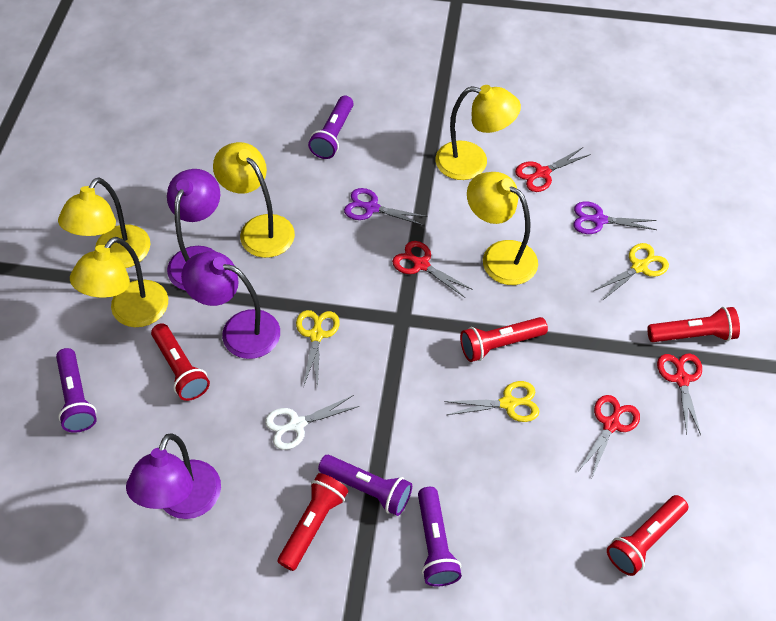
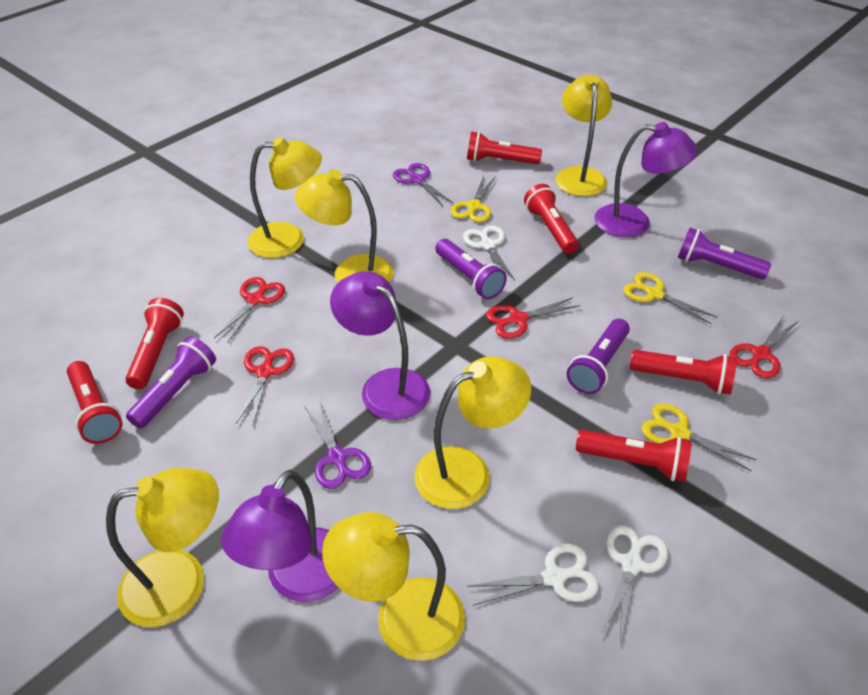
red flashlight: [151,323,210,401] [278,473,348,571] [460,317,548,362] [607,495,688,576] [647,307,740,342] = 5 -> [67,361,122,444] [125,298,184,389] [467,131,542,164] [524,184,579,254] [576,429,692,482] [630,350,737,395] = 6
white scissors: [265,395,359,450] = 1 -> [463,226,515,280] [467,544,599,606] [600,525,668,645] = 3
yellow lamp: [58,177,151,268] [70,237,168,327] [213,142,295,258] [435,85,521,180] [467,172,538,285] = 5 -> [106,468,219,627] [247,137,322,258] [295,170,393,283] [322,512,465,661] [414,356,531,509] [555,75,612,196] = 6

